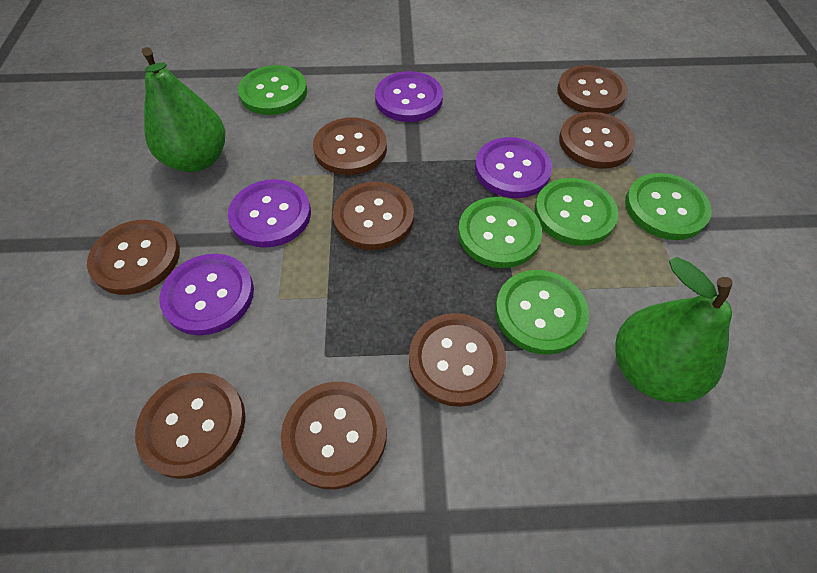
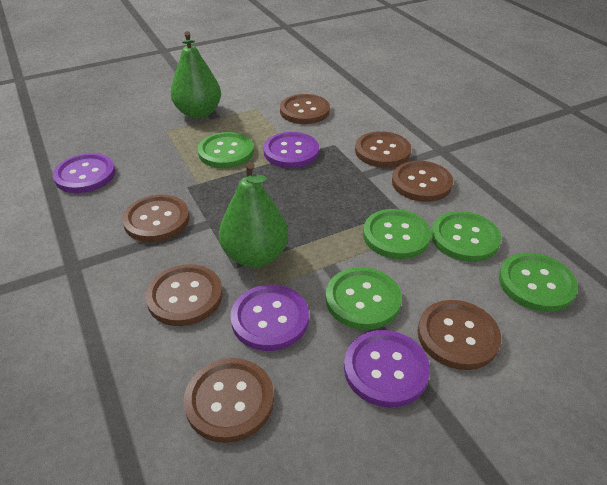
brown button: [87,220,180,295] [135,373,245,479] [281,382,387,489] [313,117,387,175] [333,182,414,250] [409,313,506,407] [557,65,628,114] [559,112,635,169] = 8 -> [122,195,190,242] [145,264,223,326] [184,358,274,443] [280,94,330,124] [355,131,411,168] [392,161,453,202] [418,300,501,370] = 7

